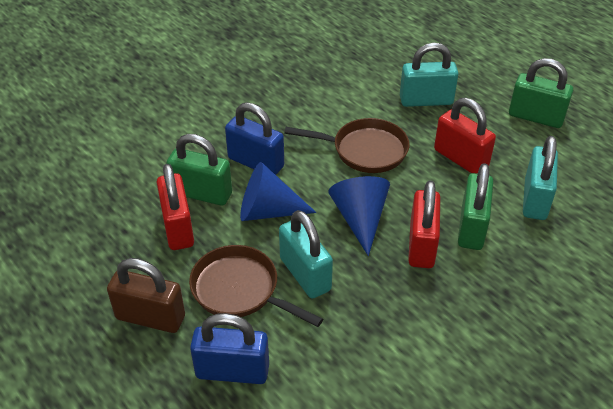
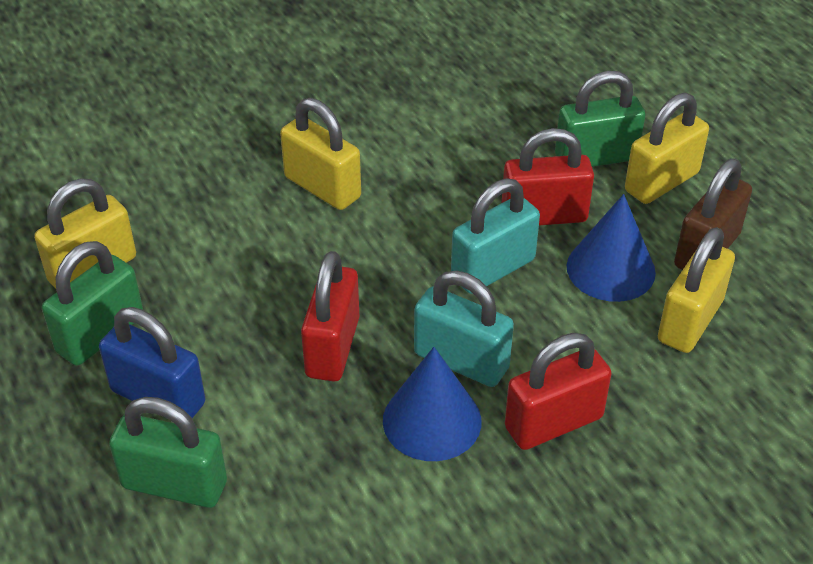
blue padlock: [190,313,269,384] [225,102,284,175] = 2 -> [99,307,205,418] = 1
brown pan: [189,245,323,327] [284,118,410,173] = 2 -> none = 0
turquoise padlock: [279,210,333,299] [400,43,458,107] [523,136,558,220] = 3 -> [414,271,514,387] [451,178,540,294] = 2
yellow padlock: none = 0 -> [34,178,136,289] [280,98,361,210] [625,93,709,204] [658,227,735,353] = 4

